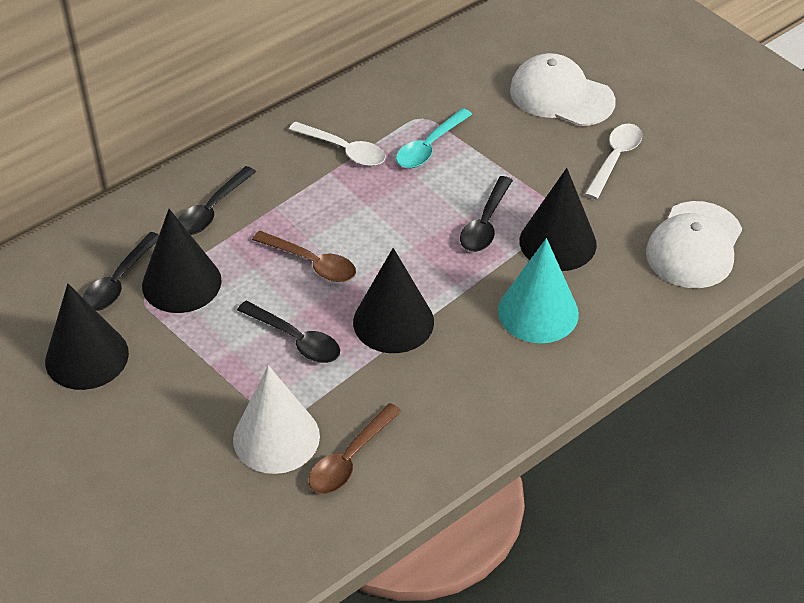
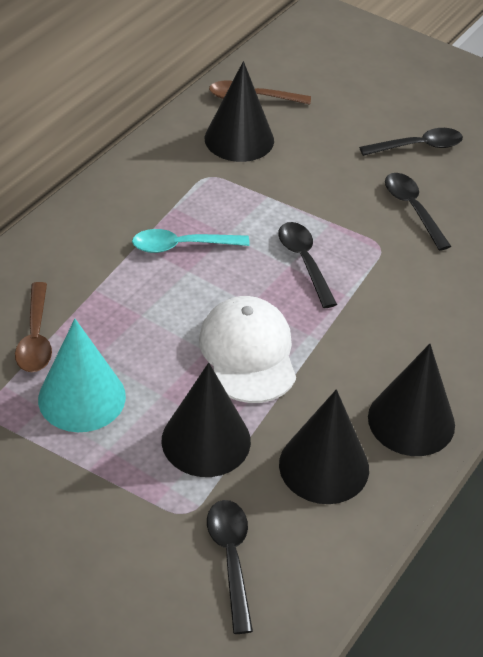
white cap: [510,53,616,126] [646,201,742,288] = 2 -> [199,296,296,403] = 1
white cone: [233,365,320,474] = 1 -> none = 0
white spoon: [289,121,386,166] [585,124,642,200] = 2 -> none = 0

